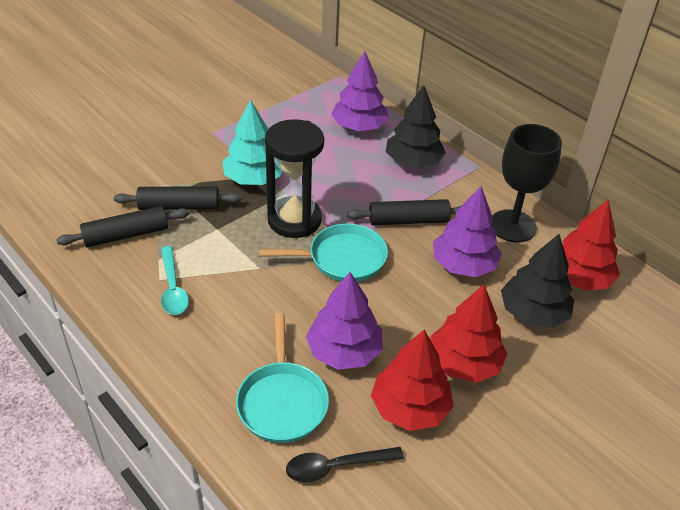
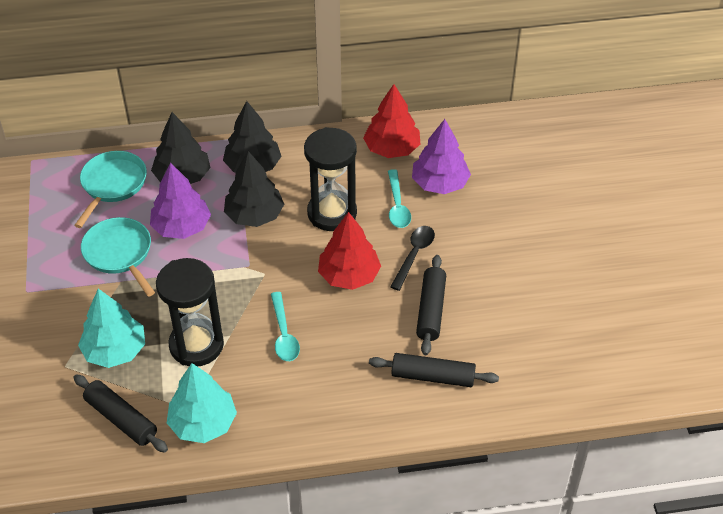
black goblet: [491,124,562,243] = 1 -> none = 0
black hourglass: [265,119,324,238] = 1 -> [156,258,224,367] [304,127,357,231] = 2
black tree: [386,85,446,168] [501,234,574,328] = 2 -> [151,112,210,184] [223,101,282,173] [224,151,284,227] = 3
purple tree: [306,272,383,370] [331,51,389,131] [433,186,502,277] = 3 -> [150,162,211,239] [412,119,471,194] = 2
red tree: [371,329,454,431] [430,284,507,383] [562,199,620,290] = 3 -> [318,212,381,290] [363,84,420,158] = 2
turquoise spoon: [161,246,189,315] = 1 -> [271,292,300,361] [388,169,411,228] = 2
turquoise tree: [222,99,282,185] = 1 -> [78,289,145,368] [167,363,237,443] = 2

